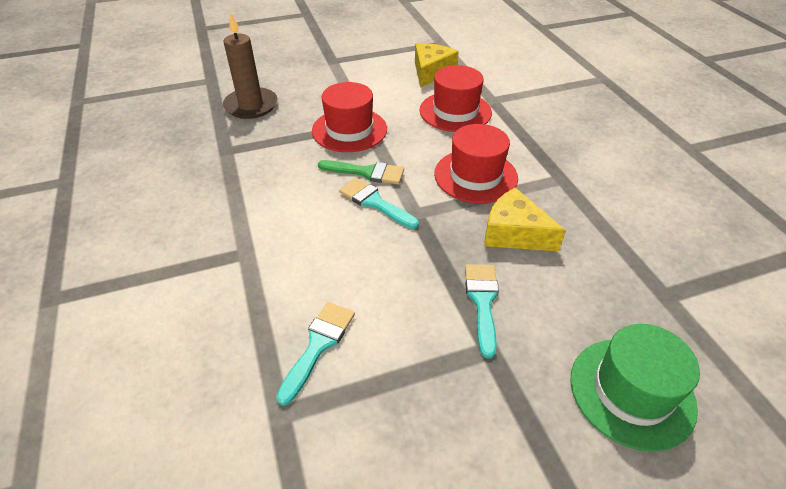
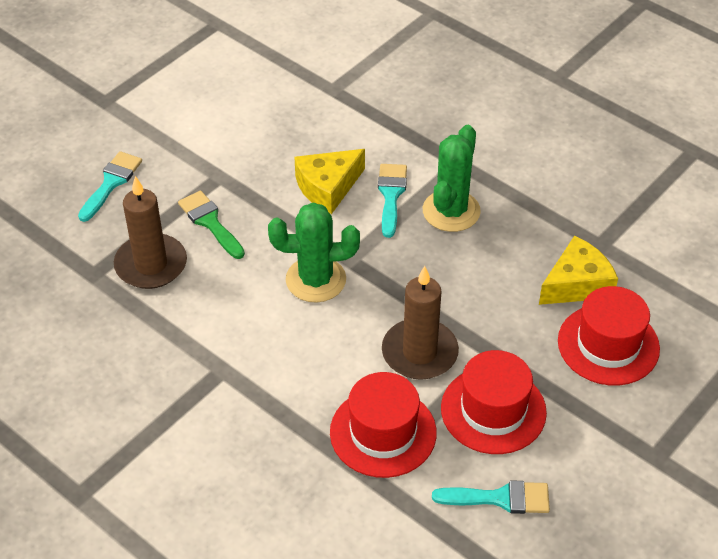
brown candle: [223,14,278,119] = 1 -> [114,176,187,289] [382,266,459,380] = 2
green cactus: none = 0 -> [268,203,360,302] [423,125,481,232] = 2
green hat: [570,324,700,451] = 1 -> none = 0

